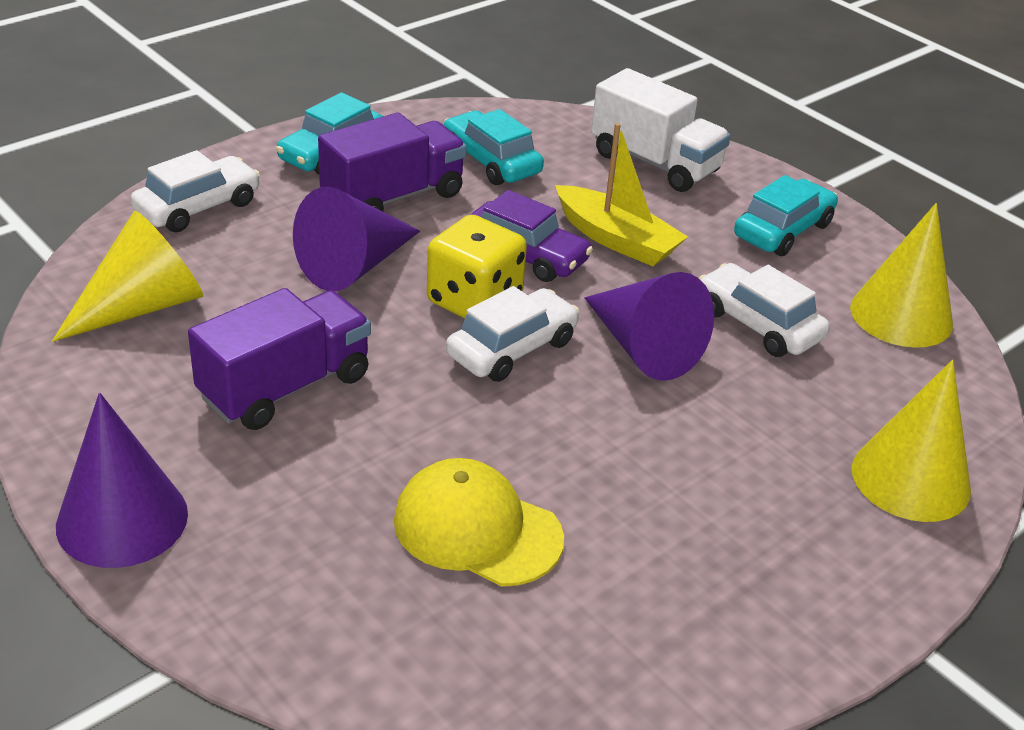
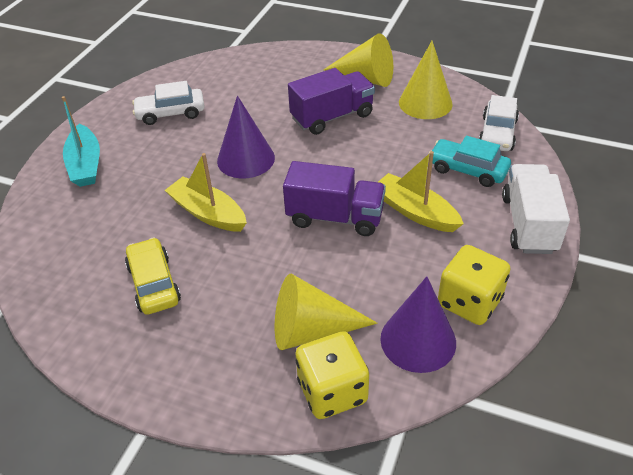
purple car: [470,190,593,282] = 1 -> none = 0
purple cone: [56,393,188,568] [293,187,420,291] [584,272,714,381] = 3 -> [217,96,275,179] [380,276,456,373] = 2
turquoise boat: none = 0 -> [62,96,100,187] = 1
turquoise car: [276,92,383,174] [443,109,544,185] [734,175,838,256] = 3 -> [429,136,511,187] = 1
white car: [131,150,260,232] [446,286,580,382] [699,263,830,357] = 3 -> [132,81,205,125] [479,95,519,151] = 2
yellow boat: [555,123,688,266] = 1 -> [165,153,247,232] [378,151,464,232] = 2
yellow cap: [394,458,564,587] = 1 -> none = 0
yellow car: none = 0 -> [125,237,181,315] = 1
yellow dice: [427,215,527,318] = 1 -> [295,331,369,419] [438,245,510,325] = 2

